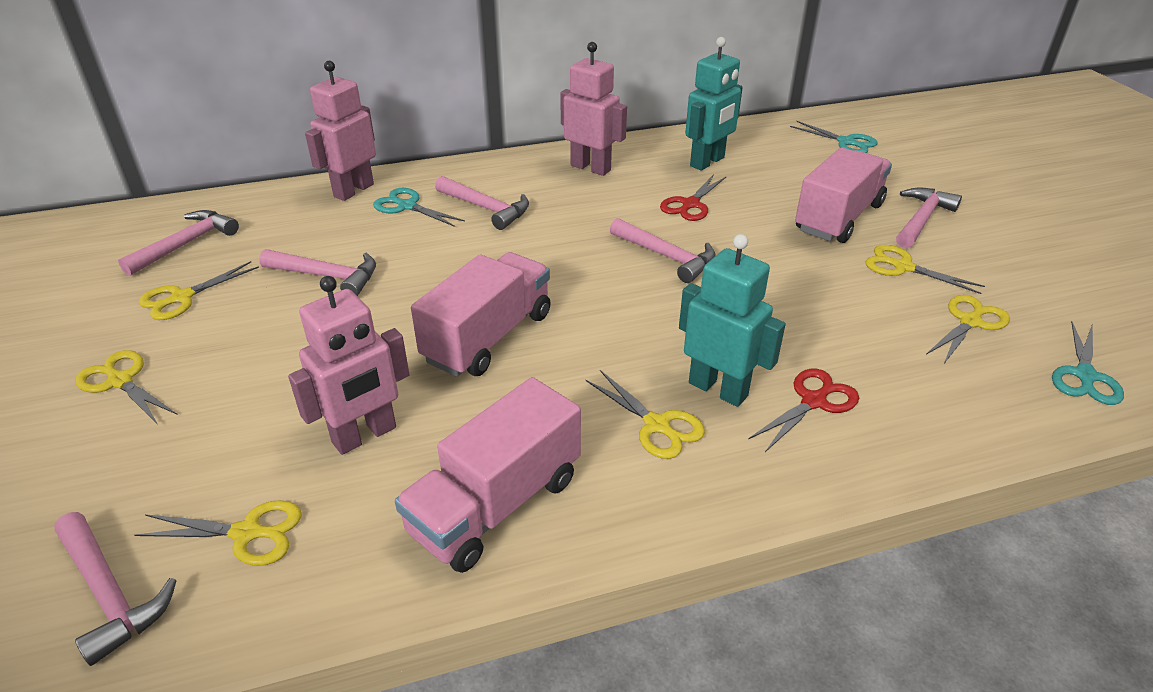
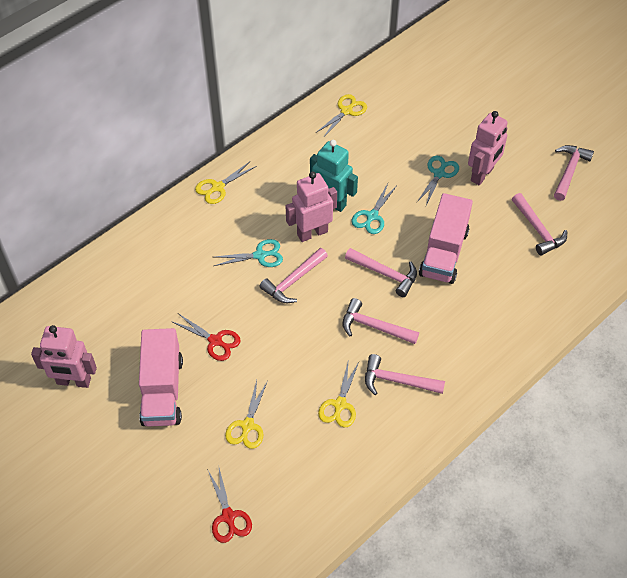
pink truck: [395,377,581,573] [411,252,551,377] [795,148,892,243] = 3 -> [139,328,183,427] [419,193,473,284] = 2
turquoise robot: [679,234,786,407] [685,37,743,171] = 2 -> [310,140,358,212] = 1
yellow scissors: [75,350,178,423] [135,500,302,566] [139,261,259,320] [585,370,705,459] [865,245,985,294] [926,295,1010,363] = 6 -> [195,162,256,204] [225,380,268,449] [316,94,367,138] [318,362,359,427] = 4

